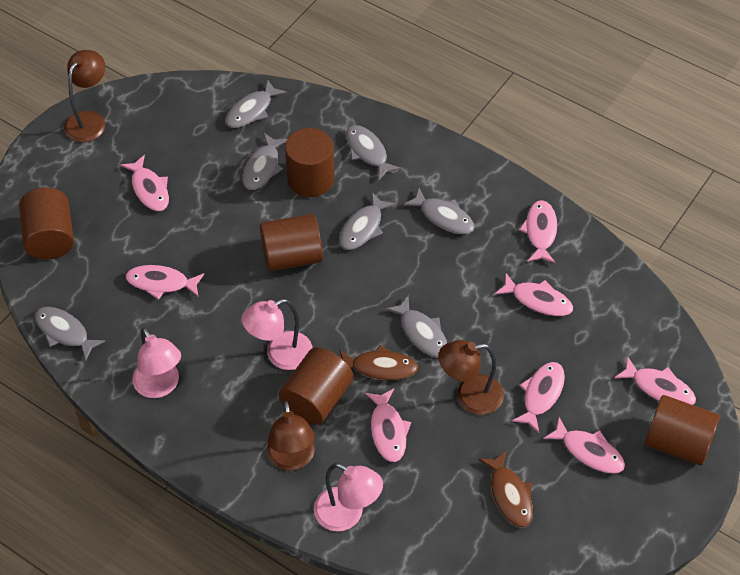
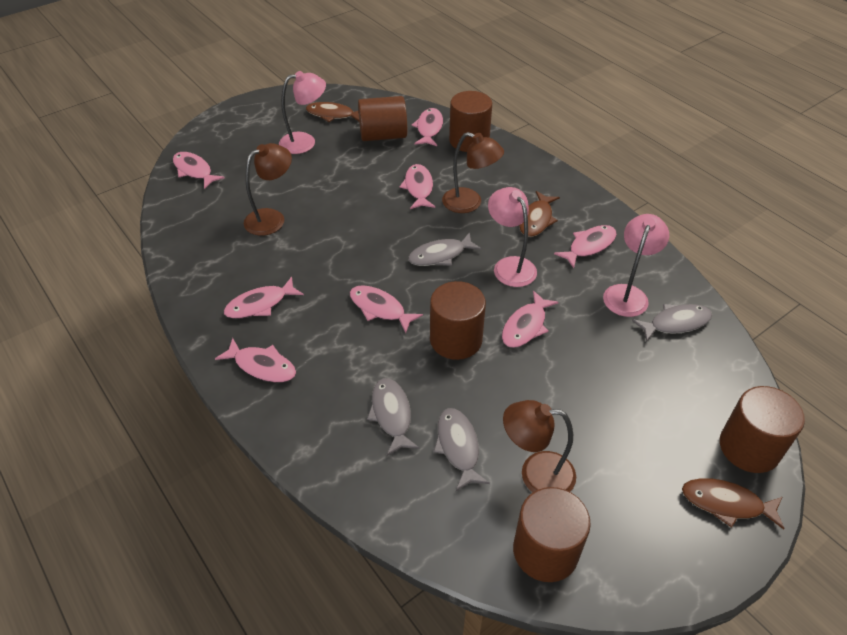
brown fish: [339,345,418,380] [478,450,533,527] = 2 -> [306,102,359,122] [519,191,560,237] [682,478,785,530] = 3
grey fish: [35,307,106,360] [226,80,287,128] [242,133,287,190] [339,192,395,250] [346,125,401,180] [385,295,447,358] [403,188,474,234] = 7 -> [367,378,420,456] [408,232,482,266] [433,408,490,491] [632,304,712,342] = 4

